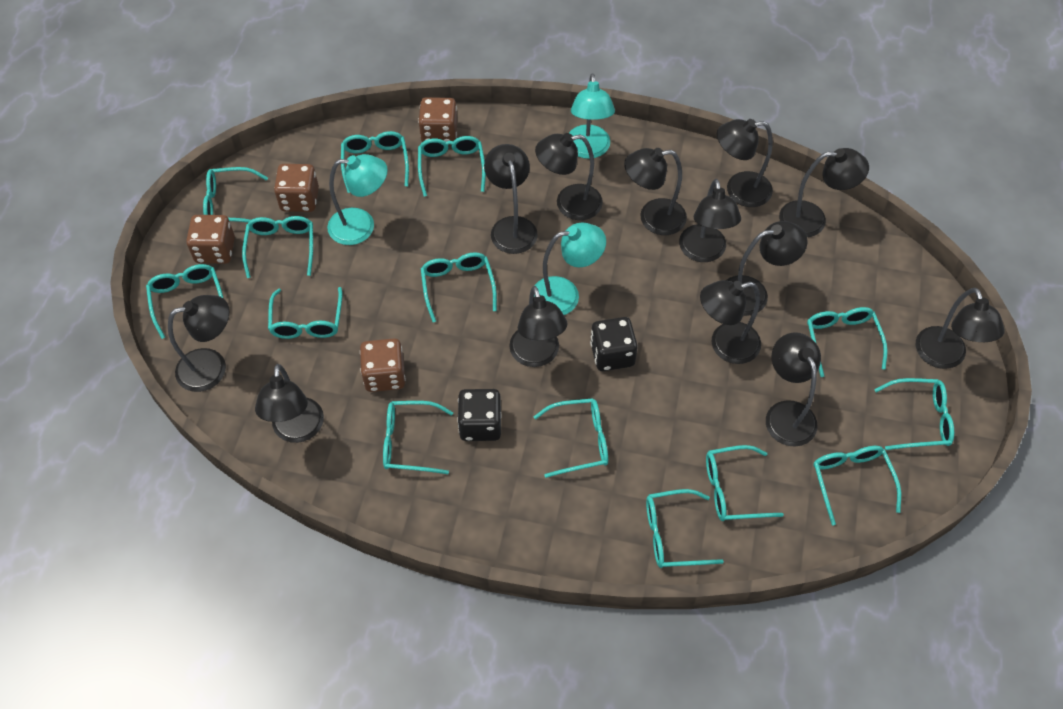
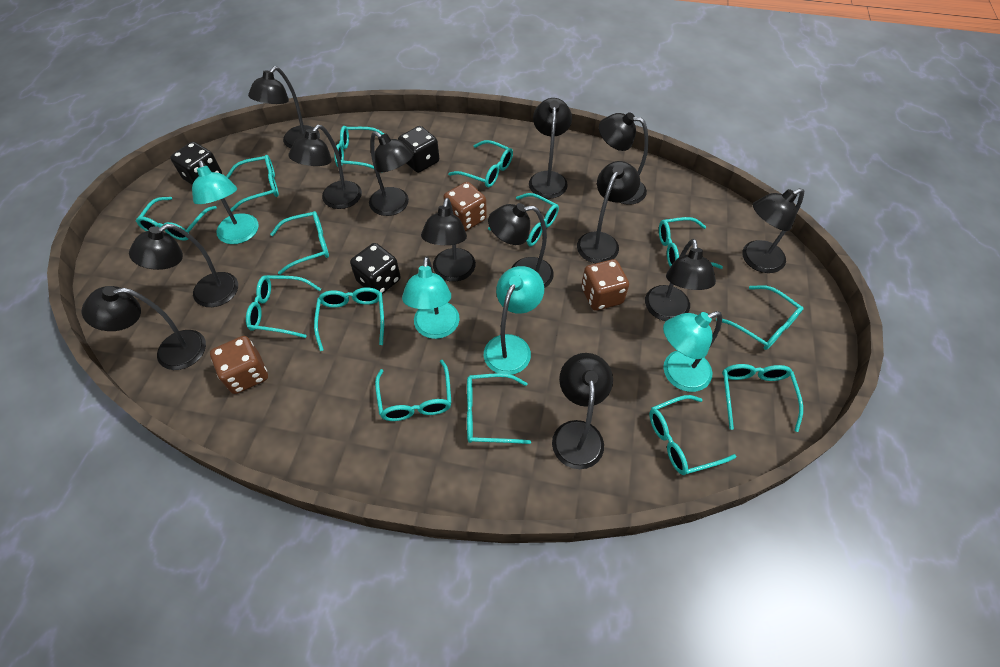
black dice: [457,389,502,441] [590,317,638,371] = 2 -> [170,142,222,185] [350,243,401,294] [398,126,439,173] = 3
brown dice: [186,215,235,264] [274,164,319,212] [360,338,405,392] [418,97,457,142] = 4 -> [210,336,268,394] [443,182,487,231] [581,259,629,311] = 3
turquoise lamp: [327,154,388,245] [534,223,606,315] [569,73,615,159] = 3 -> [192,160,259,244] [402,256,460,339] [484,266,544,375] [663,311,722,392] = 4

